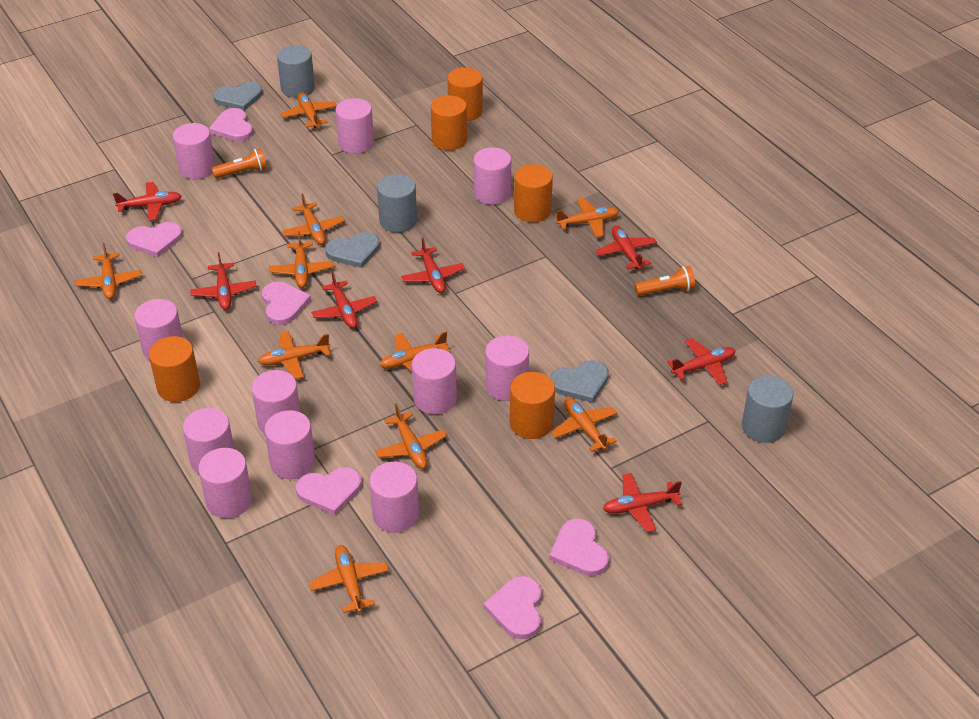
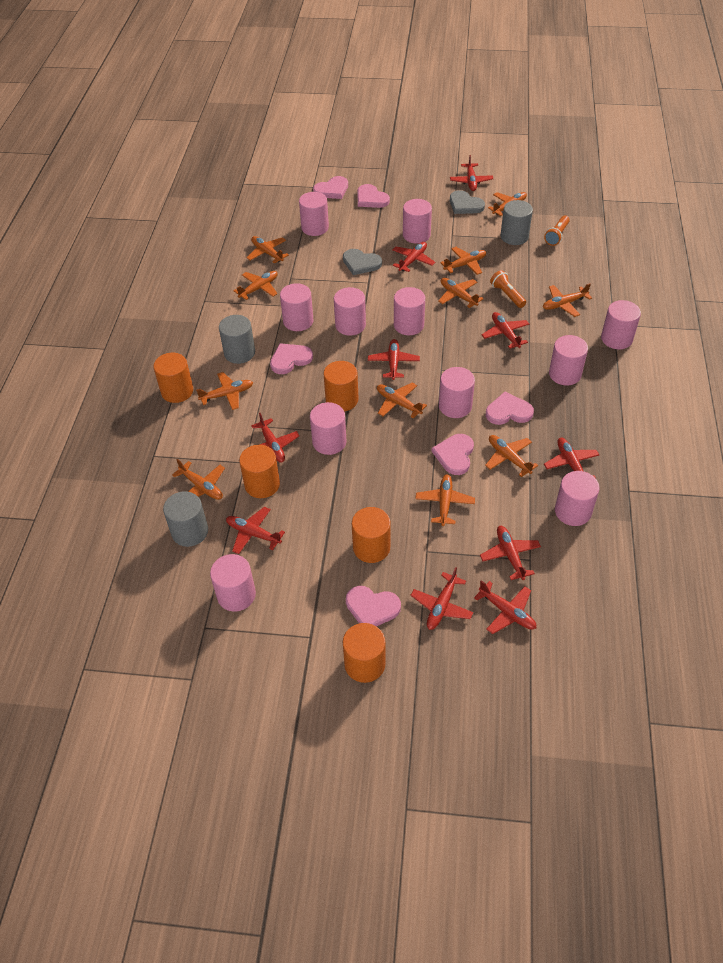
grey heart: [213,82,262,111] [325,232,380,268] [550,360,609,403] = 3 -> [343,249,382,275] [450,190,485,214] = 2
orange plane: [75,243,141,299] [258,331,330,379] [269,231,334,288] [280,92,337,128] [282,193,344,245] [309,545,389,613] [375,403,447,469] [380,331,450,371] [551,398,617,452] [555,198,619,237] = 10 -> [172,459,225,500] [196,372,253,410] [234,271,278,300] [246,236,289,264] [377,383,427,418] [415,474,475,526] [439,278,483,308] [440,247,486,275] [485,435,539,477] [488,192,527,216] [543,283,592,317] = 11
red plane: [113,182,182,221] [190,252,257,310] [311,272,377,328] [401,238,465,293] [595,226,657,269] [603,473,682,532] [667,338,736,385] = 7 -> [226,507,285,554] [251,413,299,463] [368,339,420,380] [392,242,435,272] [411,567,473,630] [450,155,493,191] [474,580,536,634] [480,526,541,580] [482,312,529,349] [544,438,599,478] = 10

